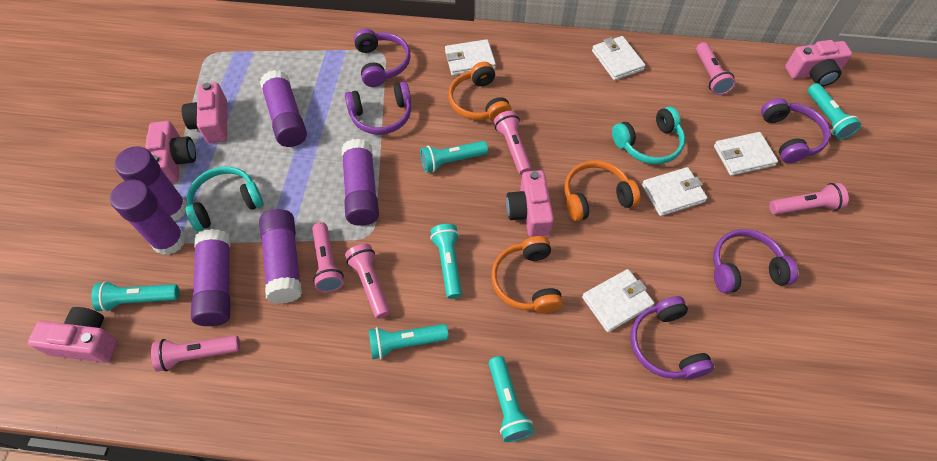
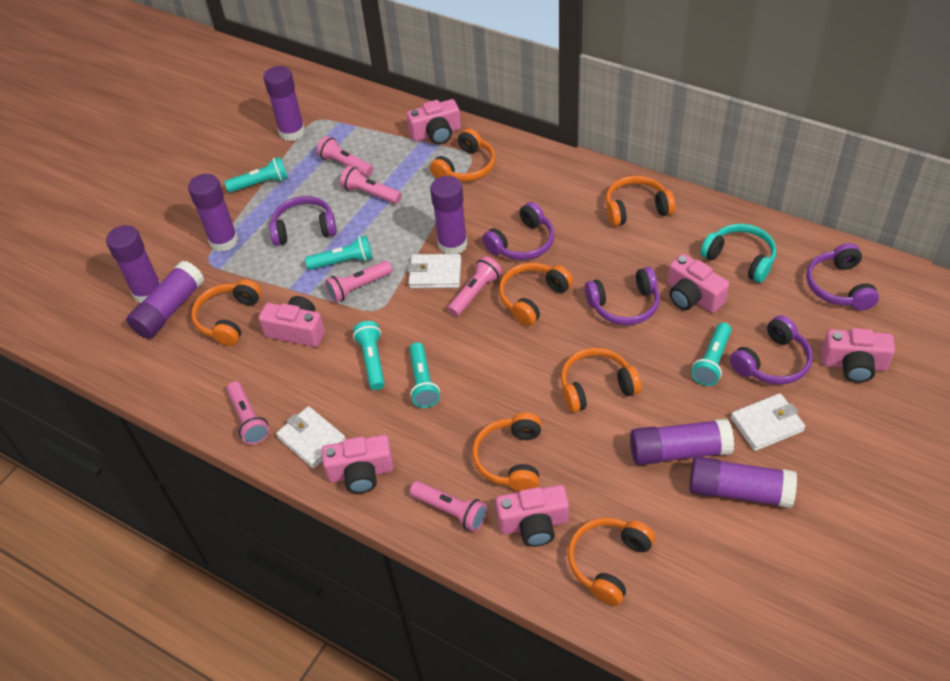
orange headphones: [448,62,512,122] [491,236,563,313] [564,160,640,221] = 3 -> [191,279,261,346] [430,129,496,181] [472,413,541,492] [499,263,573,326] [561,348,641,413] [568,518,655,606] [606,176,675,226] = 7
pink camera: [28,307,118,363] [146,121,196,183] [182,82,227,143] [506,170,554,237] [785,40,852,87] = 5 -> [258,296,325,347] [322,435,394,494] [407,99,461,144] [496,485,569,547] [667,254,729,313] [821,328,895,383] = 6
purple glue stick: [110,180,186,255] [114,146,187,221] [191,229,231,326] [259,209,302,304] [260,70,307,147] [341,139,379,226] = 6 -> [106,225,161,303] [126,260,204,339] [188,174,238,252] [263,66,305,141] [430,176,467,254] [630,419,734,465] [689,456,797,508] = 7
turquoise flashlight: [91,281,180,312] [369,324,449,359] [420,141,488,173] [430,224,462,299] [488,356,534,442] [808,83,861,139] = 6 -> [224,157,288,193] [305,235,373,270] [353,321,385,390] [409,342,440,408] [691,322,732,386] = 5
turquoise headphones: [185,166,264,231] [612,106,685,164] = 2 -> [700,224,776,283] = 1
white wallet: [445,39,496,76] [582,269,655,332] [592,36,646,80] [642,167,707,216] [714,132,778,176] = 5 -> [276,406,345,469] [408,254,461,288] [731,393,805,451] = 3

